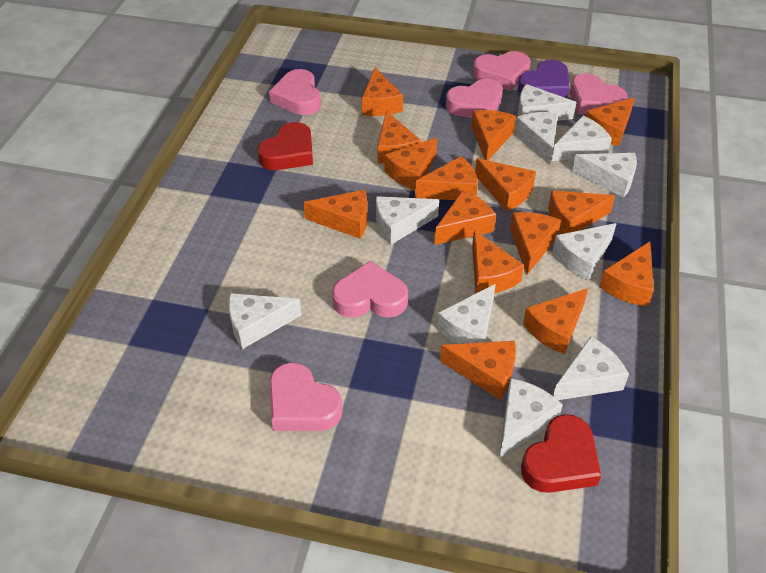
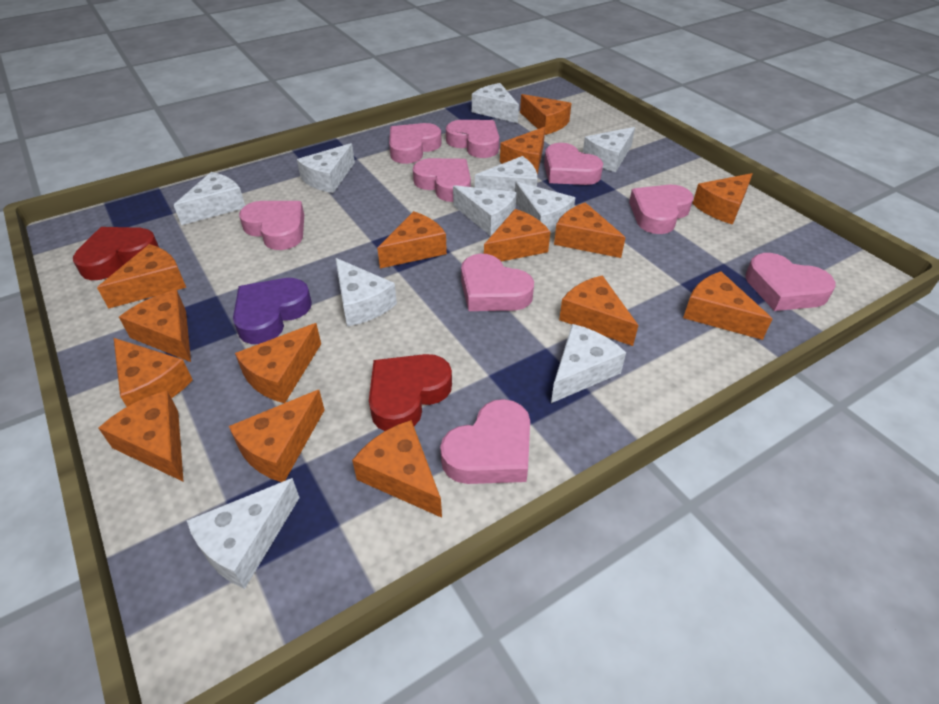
pink heart: [269,69,321,115] [269,362,343,431] [332,261,408,318] [446,79,503,118] [473,51,531,91] [570,73,628,114] = 6 -> [239,201,304,250] [389,123,442,164] [413,158,471,202] [440,399,530,484] [446,120,499,158] [461,254,534,311] [544,143,603,185] [629,185,694,234] [745,253,836,311] = 9

